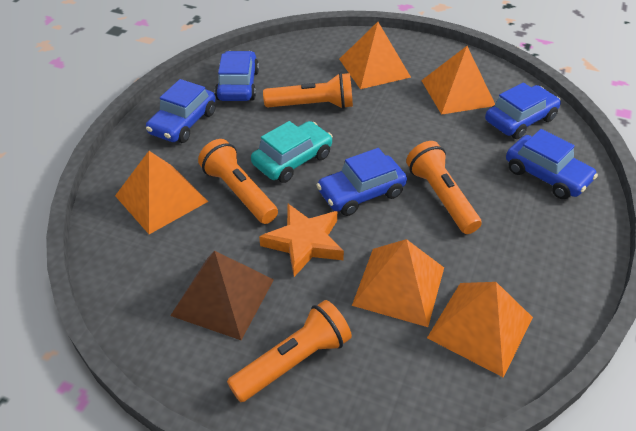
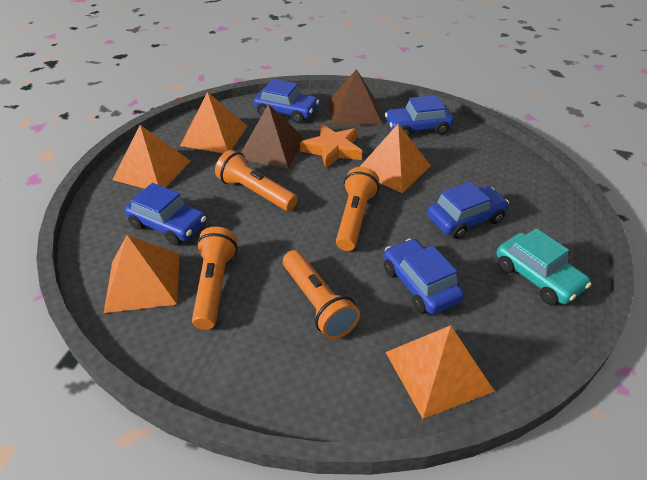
brown pyramid: [170,251,274,340] = 1 -> [241,104,305,168] [329,69,382,126] = 2

